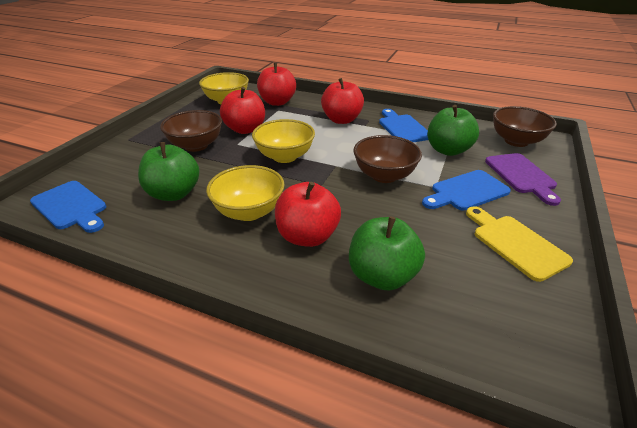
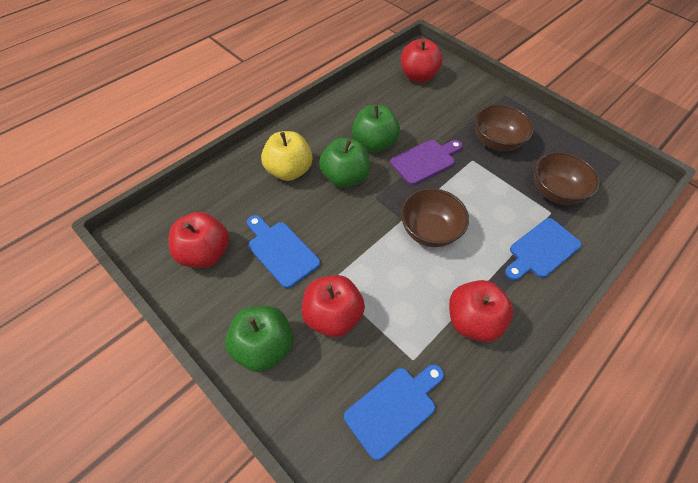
yellow apple: none = 0 -> [261,131,312,181] = 1
yellow bowl: [199,72,249,104] [206,165,285,221] [252,119,315,163] = 3 -> none = 0
yellow cutting board: [466,206,573,282] = 1 -> none = 0

